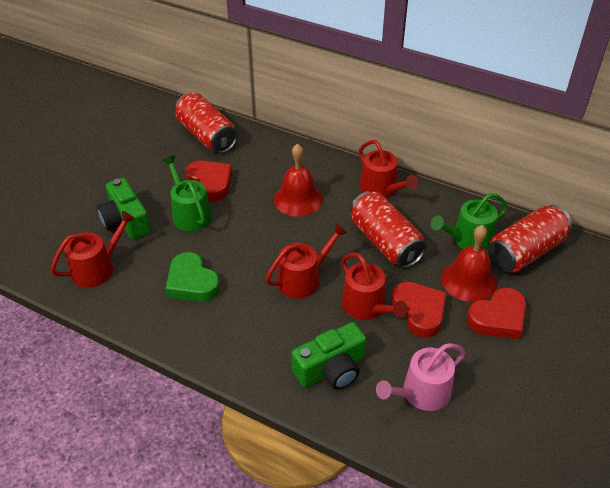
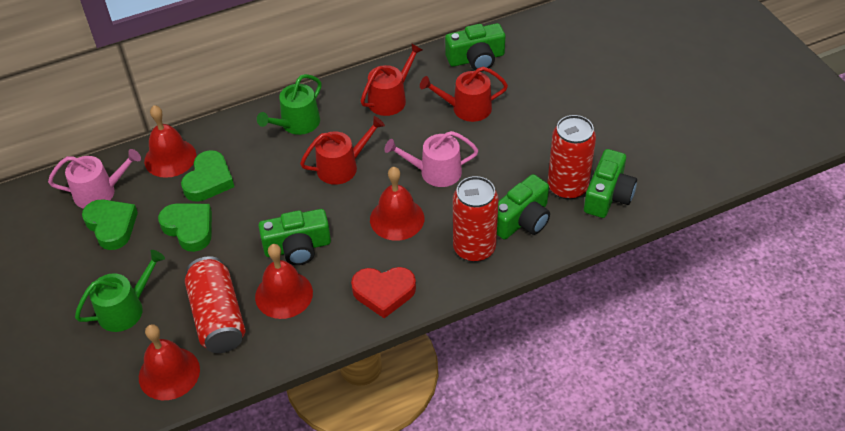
green camera: [97,178,151,240] [291,322,366,390] = 2 -> [259,209,331,265] [445,23,505,70] [497,174,550,240] [584,149,637,218] = 4
green heart: [165,252,220,302] = 1 -> [82,199,138,250] [158,204,212,252] [181,150,234,202] = 3
pink watering can: [376,343,466,411] = 1 -> [48,149,141,209] [385,131,478,187] = 2
red bell: [274,144,323,217] [441,225,497,302] = 2 -> [139,324,200,400] [144,105,196,178] [255,244,313,319] [370,167,424,241] = 4
red heart: [186,160,232,201] [391,282,446,338] [467,288,526,339] = 3 -> [351,267,416,318] = 1
red watering can: [51,211,135,287] [265,224,347,299] [341,253,408,320] [359,140,418,198] = 4 -> [300,116,385,185] [361,43,422,116] [420,67,508,122] = 3

